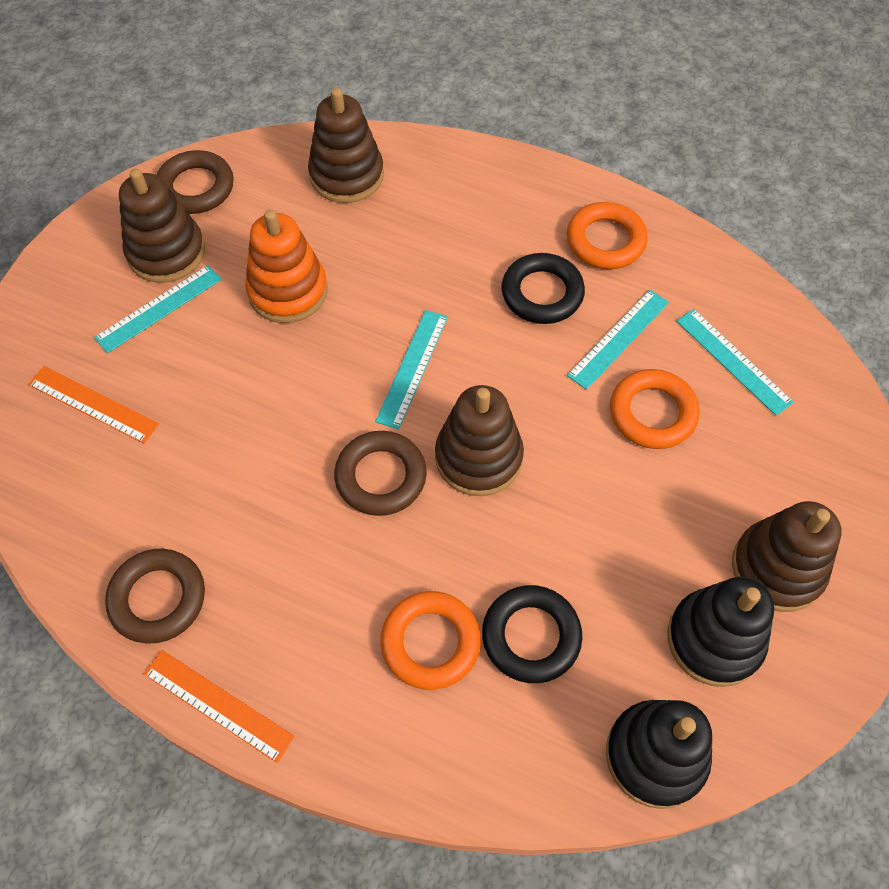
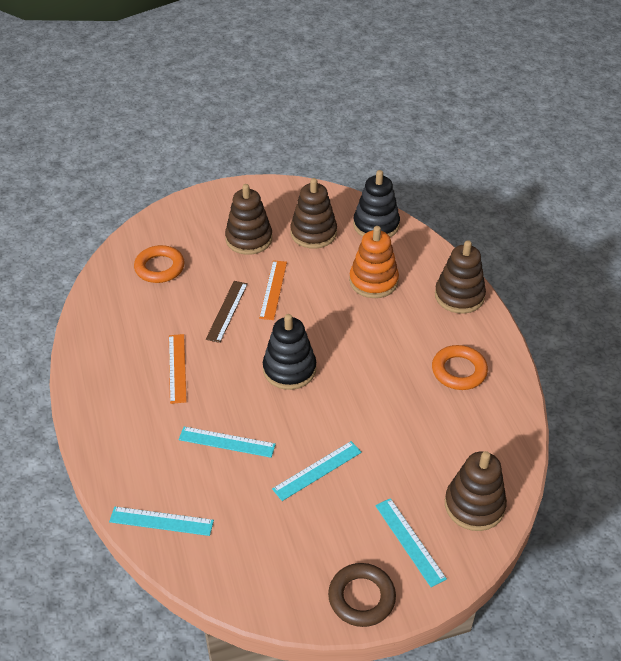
black ring: [482,585,582,683] [501,253,585,324] = 2 -> none = 0
brown ring: [105,549,205,644] [157,150,234,214] [334,431,427,516] = 3 -> [328,563,396,627] = 1
brown ruler: none = 0 -> [206,281,248,343] = 1
orange ring: [380,591,481,690] [567,202,648,269] [610,369,700,449] = 3 -> [134,245,185,283] [432,345,488,390] = 2

